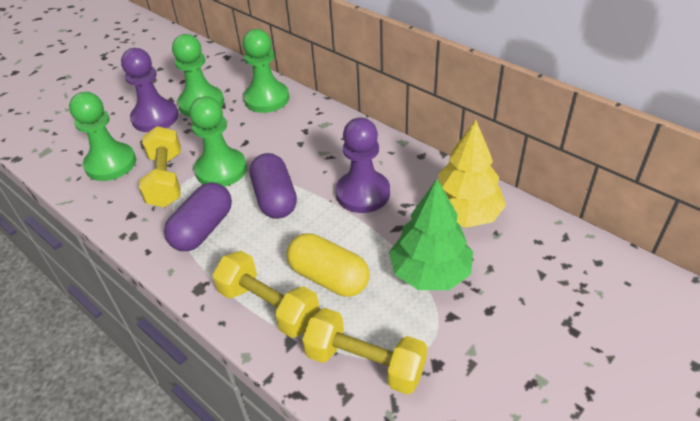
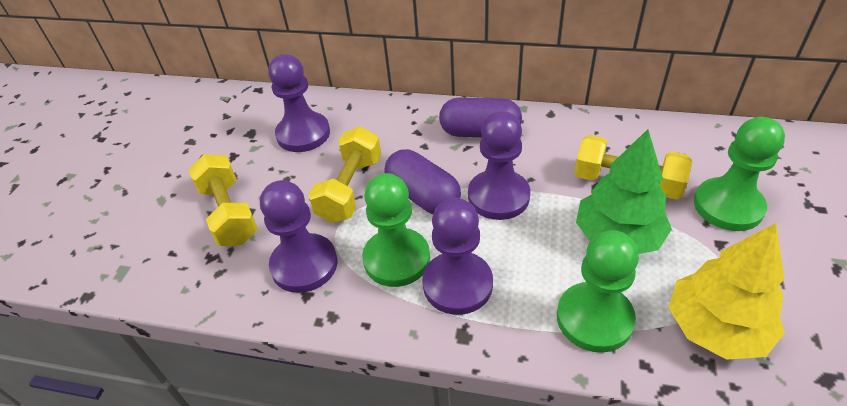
green pawn: [69,92,136,181] [172,34,224,117] [189,96,247,187] [243,29,289,113] = 4 -> [362,173,430,287] [557,230,639,353] [694,117,785,231] = 3
purple pawn: [121,48,179,132] [336,118,390,213] = 2 -> [260,180,338,293] [268,54,330,152] [422,198,493,315] [468,111,530,220] = 4
yellow capsule: [287,233,370,297] = 1 -> none = 0

